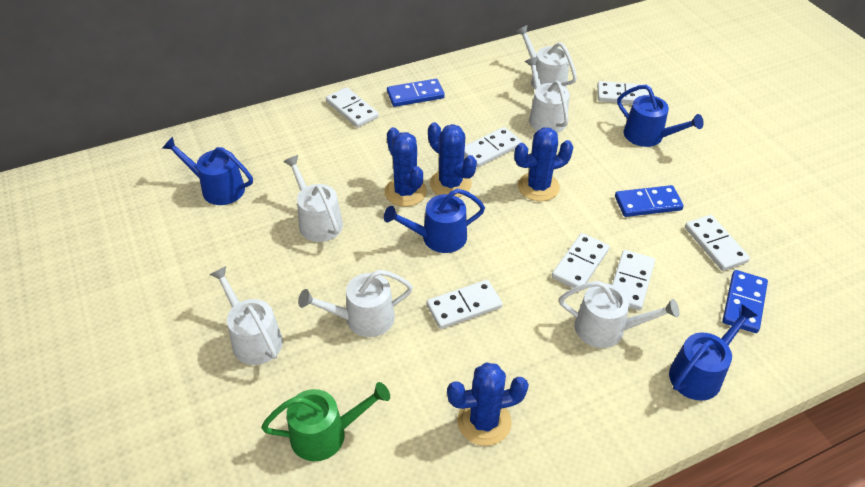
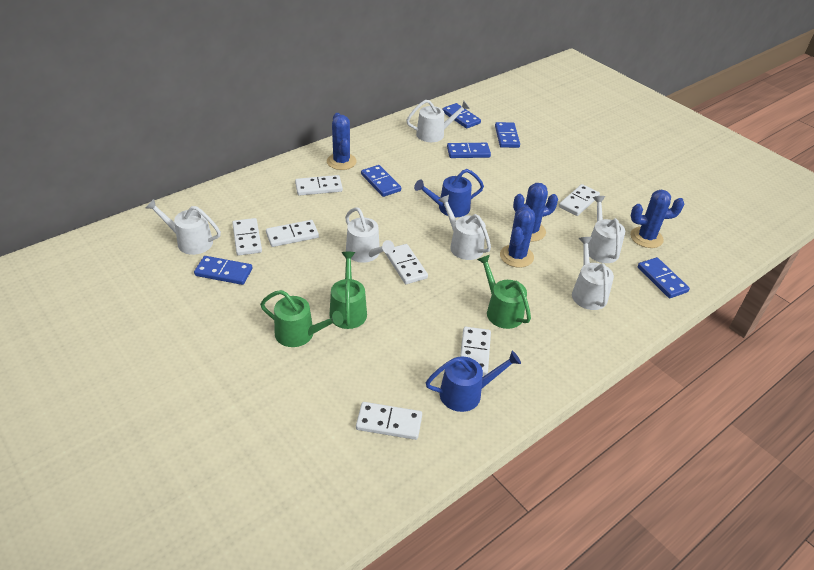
blue domino: [387,79,445,107] [615,185,684,217] [722,270,768,333] = 3 -> [194,256,253,285] [361,165,401,197] [442,103,481,129] [447,143,491,158] [495,122,520,148] [638,257,690,298] = 6
blue watering can: [162,137,253,205] [384,189,485,253] [617,85,704,147] [669,304,758,401] = 4 -> [414,169,484,217] [426,351,521,412] = 2
green watering can: [261,382,390,461] = 1 -> [260,290,343,347] [329,252,367,329] [477,255,531,329] = 3

